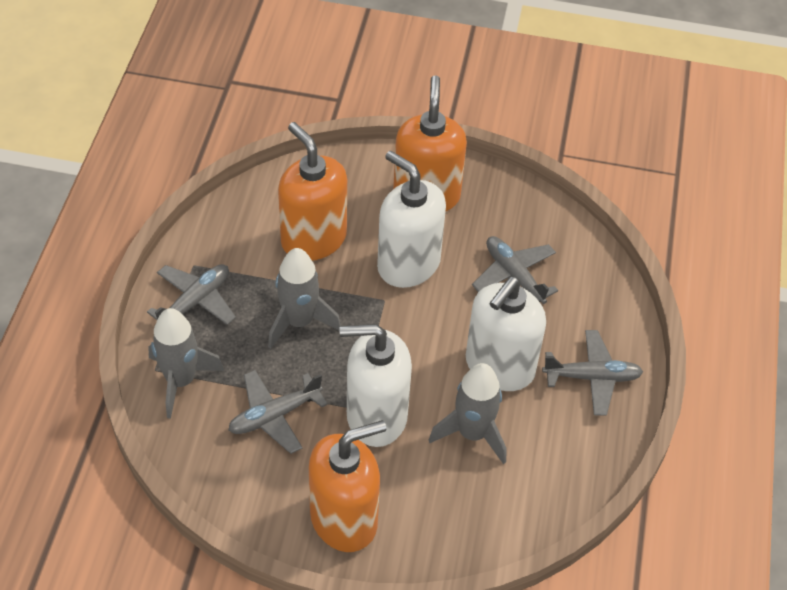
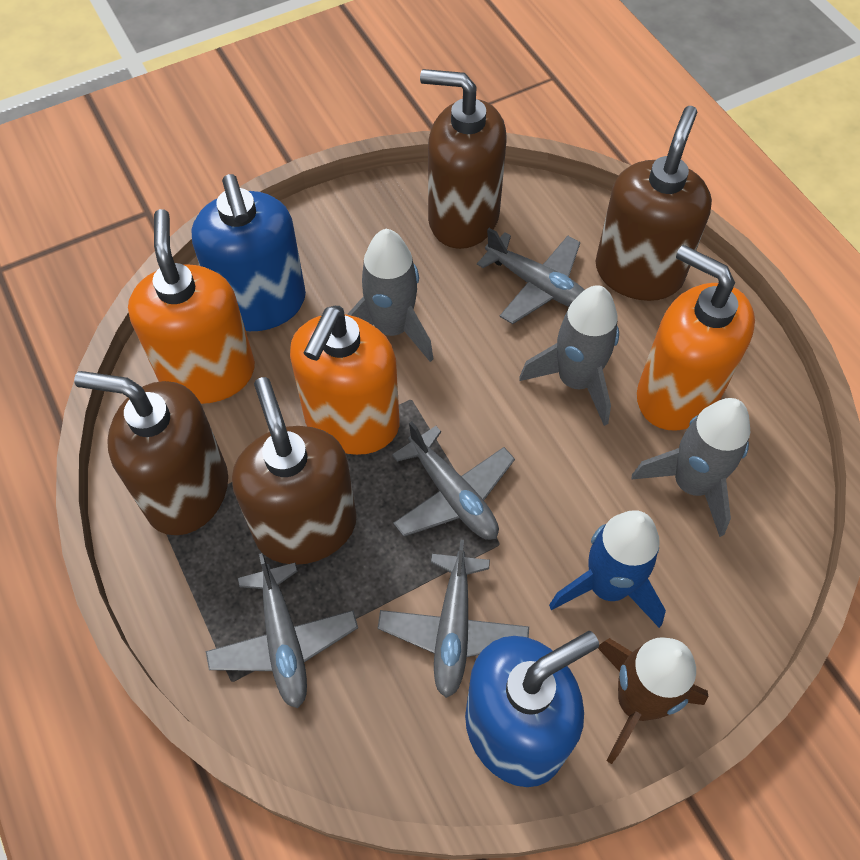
blue rocket: none = 0 -> [549,510,666,628] = 1
blue soap dispenser: none = 0 -> [192,174,306,331] [465,631,599,787] = 2
brown rocket: none = 0 -> [598,637,708,764] = 1
brown soap dispenser: none = 0 -> [74,371,228,535] [232,377,357,565] [420,69,506,249] [595,106,712,301] = 4
white soap dispenser: [339,324,412,447] [377,151,446,288] [466,277,546,391] = 3 -> none = 0

